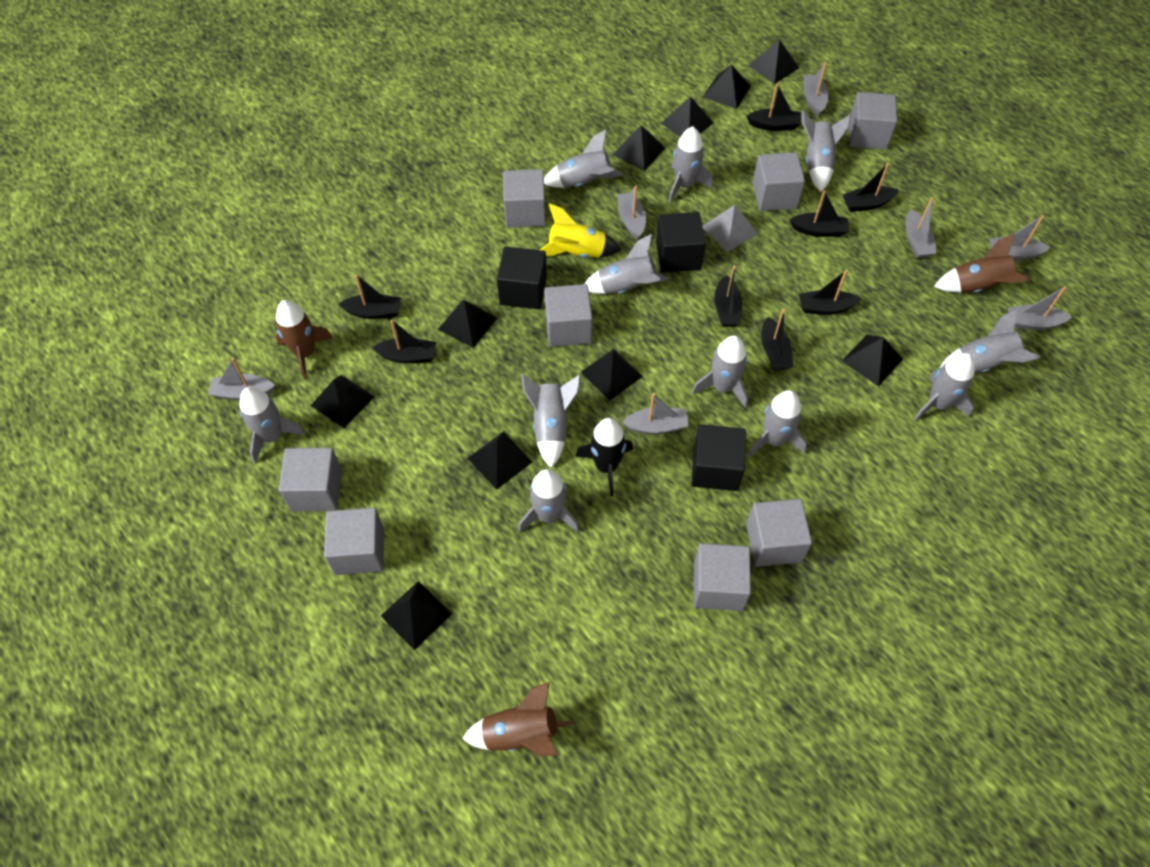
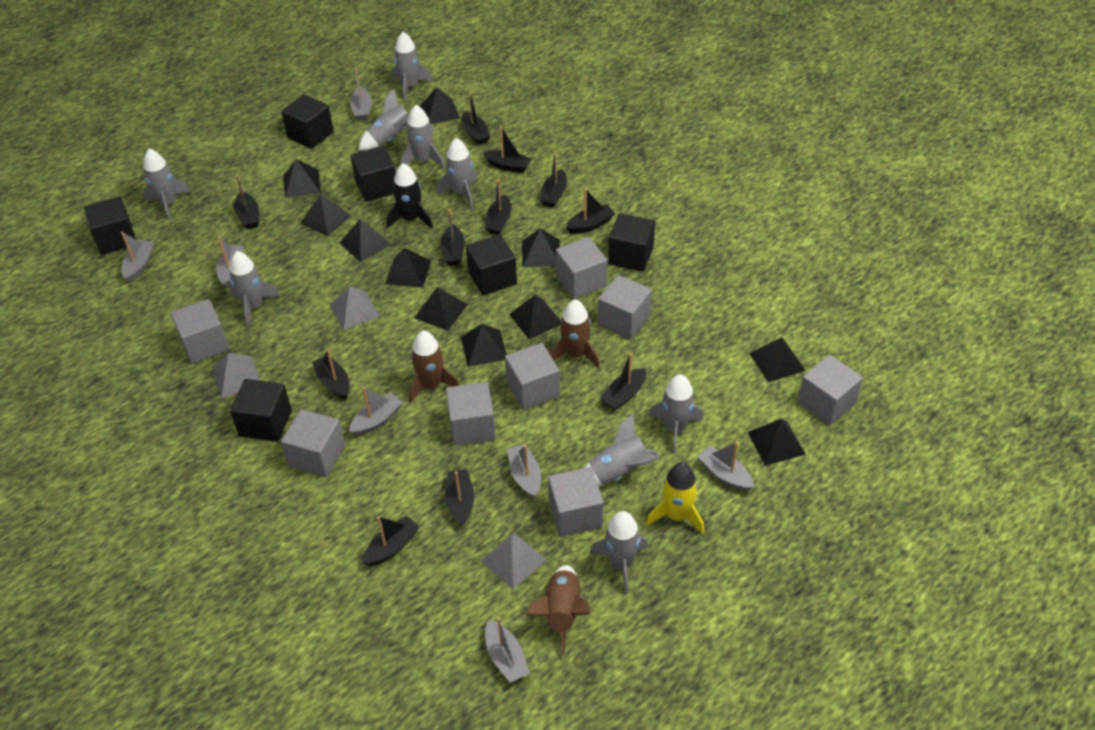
black boat: [339,275,401,319] [372,320,436,363] [714,266,742,327] [746,84,802,131] [761,309,793,371] [790,190,849,237] [799,270,861,315] [843,163,899,212] = 8 -> [234,175,259,229] [312,349,349,400] [363,515,420,566] [440,209,465,266] [445,469,474,526] [462,92,491,145] [483,127,532,173] [485,179,511,234] [540,152,567,207] [566,189,615,234] [600,353,646,411] = 11
black cube: [497,247,547,309] [656,212,706,273] [691,424,746,491] = 3 -> [84,196,136,255] [230,379,292,442] [281,94,334,149] [350,146,396,202] [466,234,517,296] [608,213,655,272] = 6
black pyramid: [311,375,374,428] [381,581,452,650] [438,300,497,348] [467,432,533,489] [581,349,643,401] [613,125,665,171] [661,96,713,137] [703,64,751,109] [748,39,799,84] [842,335,903,386] = 10 -> [284,159,321,198] [300,194,352,236] [339,219,391,262] [386,248,431,288] [414,287,467,331] [420,87,460,124] [461,324,507,367] [509,295,561,339] [522,228,560,267] [748,419,806,466] [749,337,805,382] = 11
grey pyramid: [702,205,758,252] = 1 -> [212,353,261,398] [330,286,380,330] [481,533,546,589] = 3
grey rocket: [239,387,306,464] [518,469,580,532] [521,374,581,468] [544,130,623,188] [585,234,669,294] [669,126,713,203] [692,336,748,408] [748,390,807,457] [802,110,850,192] [914,353,975,421] [940,308,1041,372] = 11 -> [143,149,190,221] [229,251,280,327] [358,89,410,151] [393,32,433,101] [400,105,445,169] [436,138,478,209] [584,413,660,486] [589,511,648,593] [649,374,703,454] = 9

